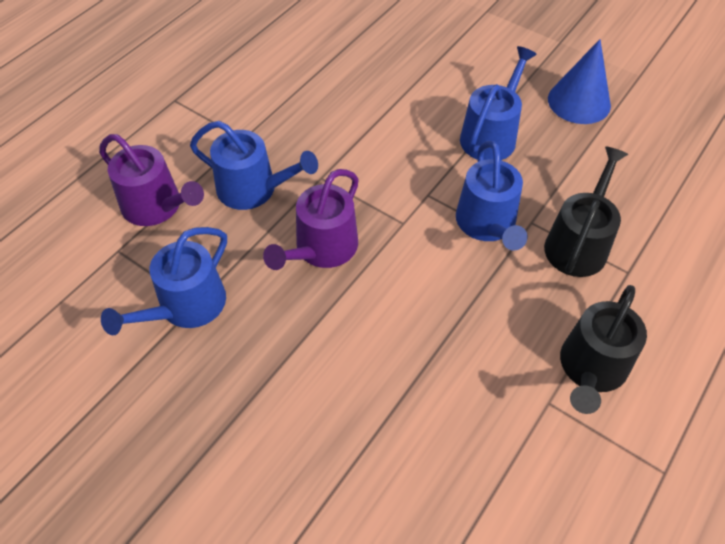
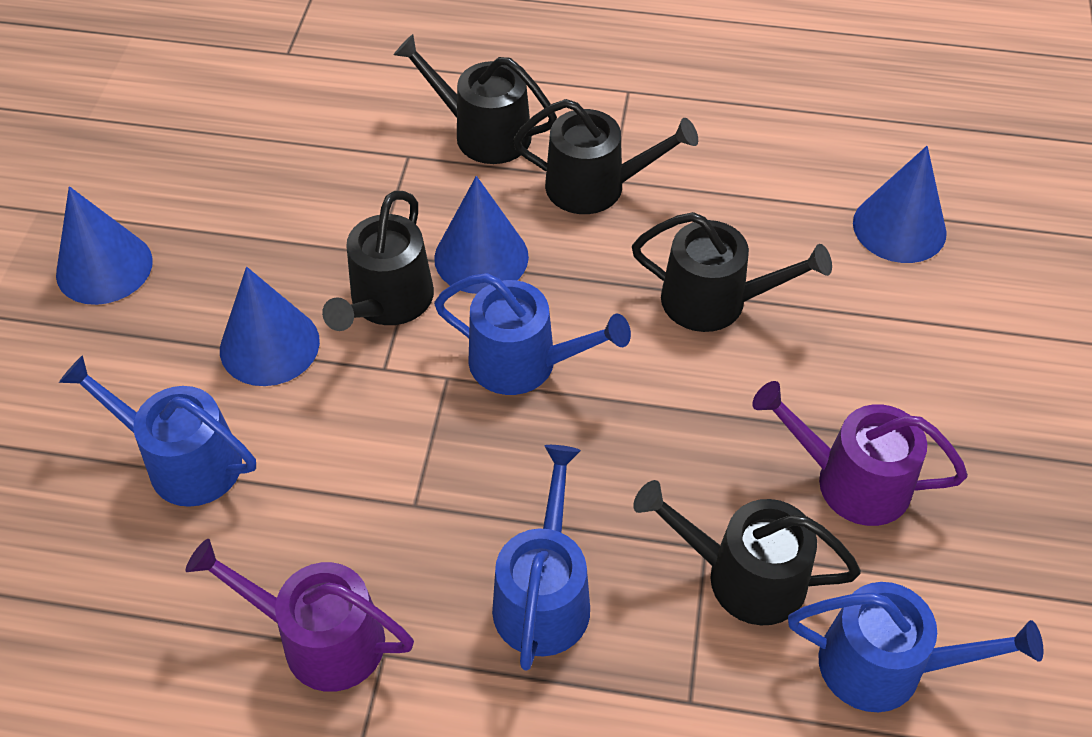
black watering can: [544,147,628,277] [560,285,647,414] = 2 -> [322,191,434,331] [394,34,557,164] [513,99,698,214] [632,212,832,332] [633,480,861,625] = 5
blue cone: [548,39,611,124] = 1 -> [56,186,153,305] [220,267,320,386] [434,176,529,294] [853,146,947,263] = 4

